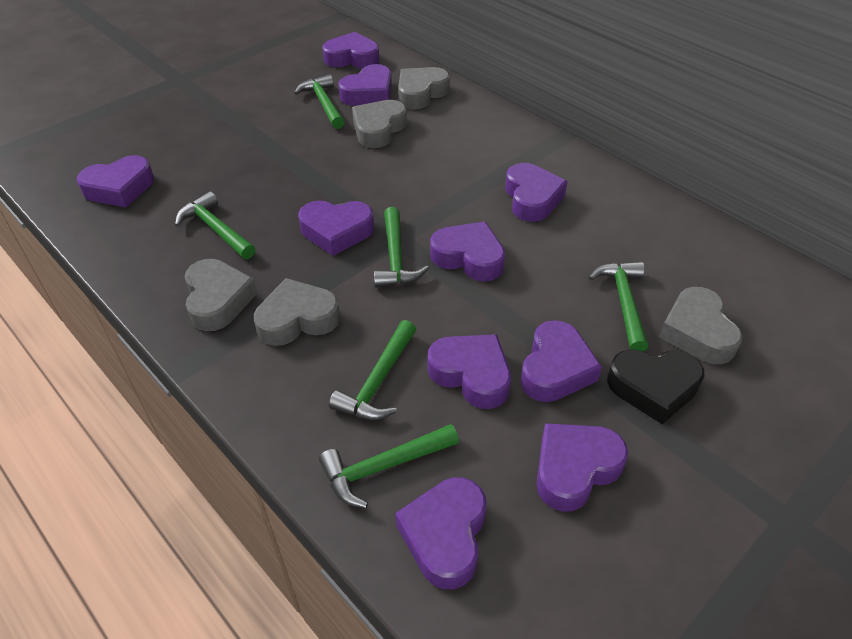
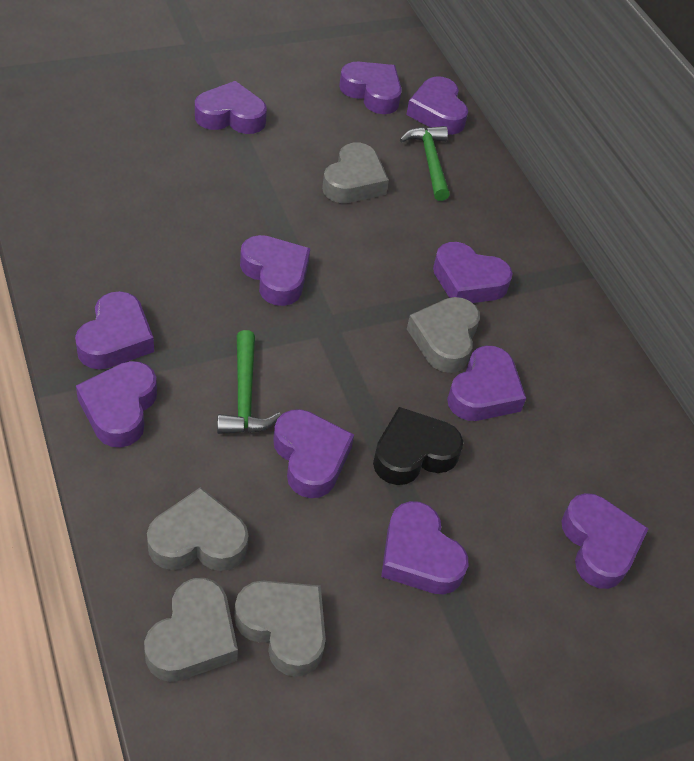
green hammer: [175,191,256,259] [294,74,345,129] [319,424,459,508] [329,320,416,420] [374,207,429,288] [589,261,649,352] = 6 -> [217,330,281,434] [400,126,450,201] = 2
purple heart: [77,155,154,207] [298,200,374,256] [323,32,379,68] [338,64,392,106] [395,477,487,589] [428,334,511,409] [430,221,505,281] [505,163,568,222] [521,320,602,402] [537,423,628,512] = 10 -> [75,291,154,370] [76,361,157,447] [195,81,267,134] [240,235,310,306] [273,409,354,498] [339,62,402,114] [381,501,468,594] [406,76,468,135] [433,242,513,303] [447,346,526,421] [562,493,649,589] = 11

